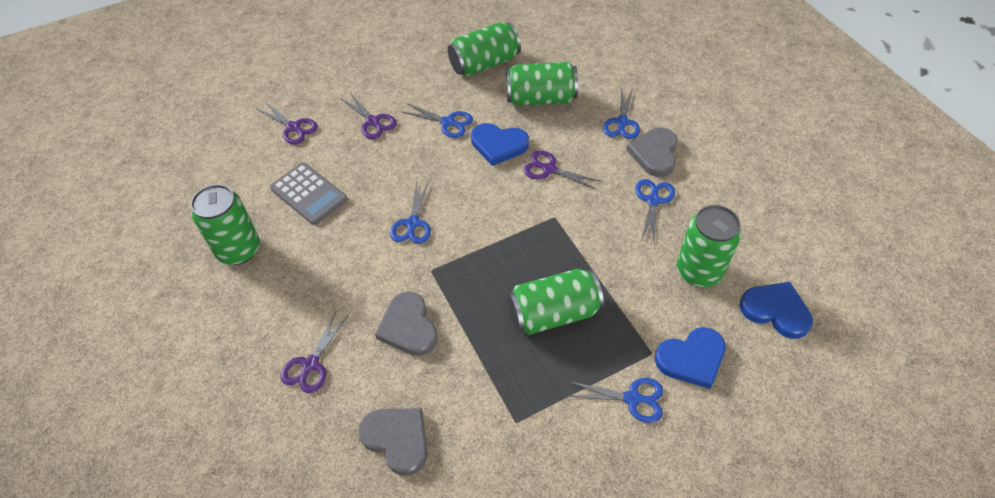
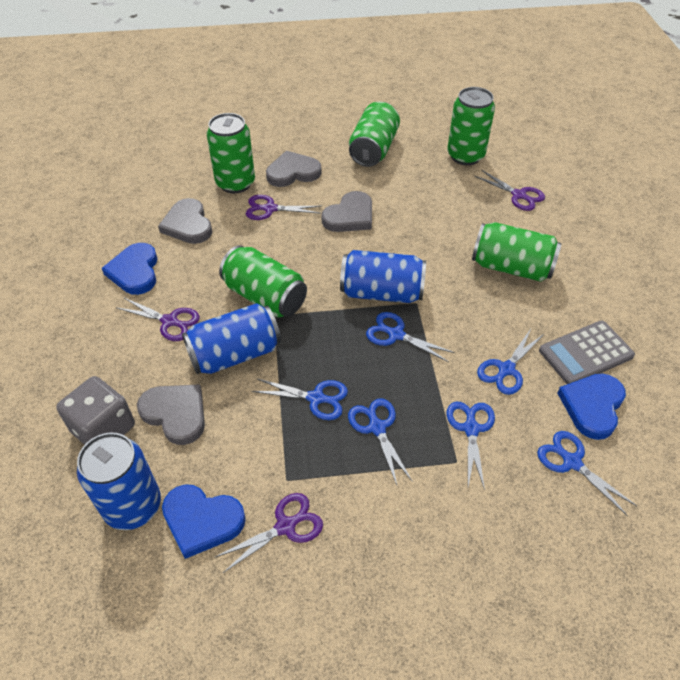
blue can: none = 0 -> [77,432,161,530] [182,303,281,374] [340,250,426,303] = 3
blue scissors: [390,181,431,244] [402,104,473,138] [567,378,663,423] [603,87,640,139] [635,179,675,245] = 5 -> [252,378,348,420] [348,398,413,485] [366,312,455,362] [446,402,495,490] [477,327,544,395] [537,431,637,516] = 6
grey dice: none = 0 -> [56,376,135,445] = 1
grey heart: [358,408,427,476] [375,292,438,356] [626,128,678,177] = 3 -> [137,384,205,445] [158,198,212,244] [266,151,322,187] [321,191,372,232] = 4

